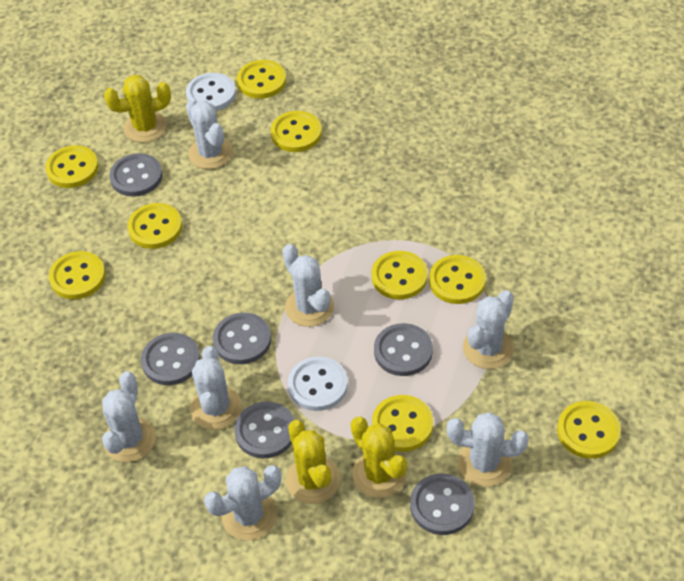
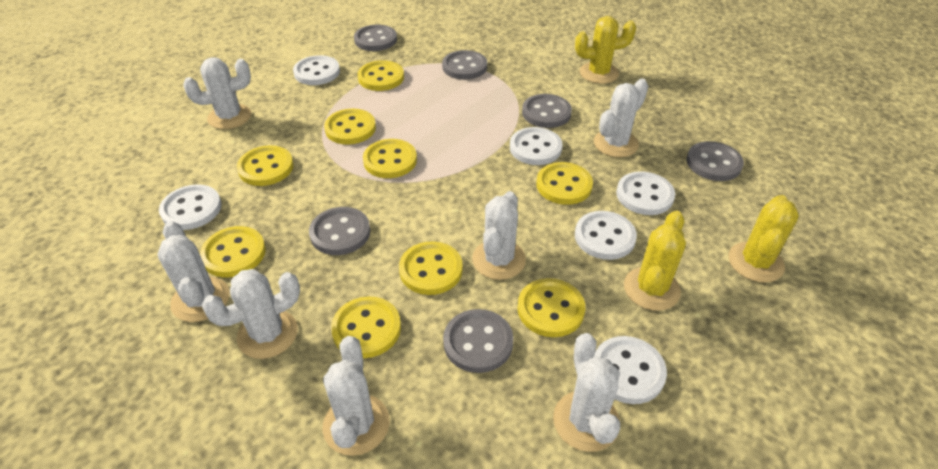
white button: [186,73,236,111] [288,356,348,411] = 2 -> [159,184,222,230] [293,55,340,85] [510,127,563,165] [575,211,637,260] [594,336,667,404] [616,171,675,215] = 6

